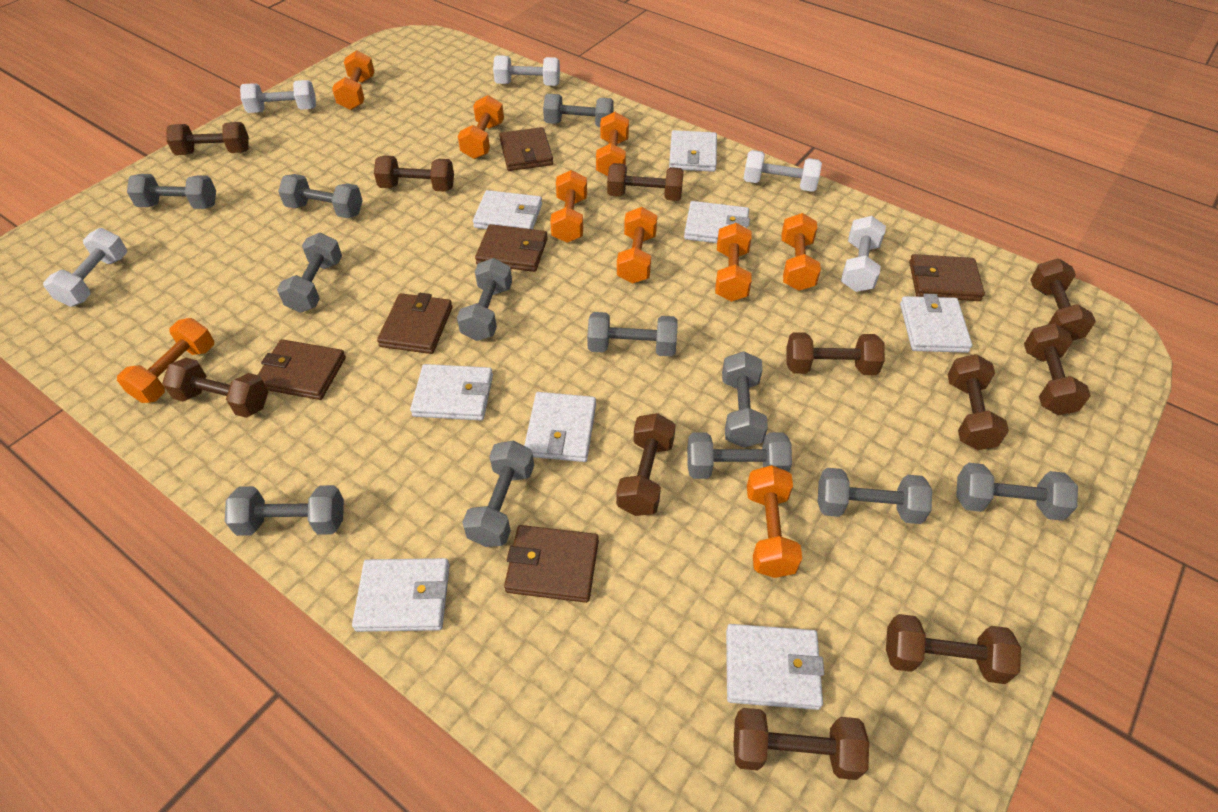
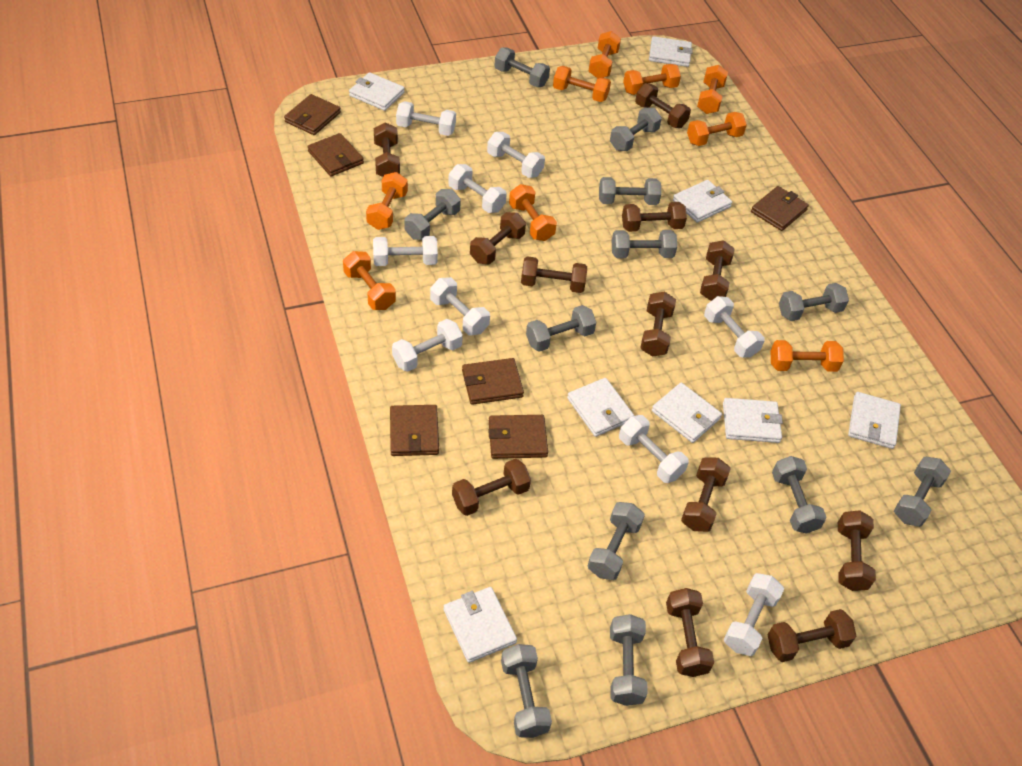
brown dumbbell: [162,358,268,418] [166,122,249,155] [374,156,454,192] [607,163,684,201] [616,413,676,516] [733,708,869,780] [786,332,885,375] [886,614,1021,684] [948,354,1009,450] [1024,323,1091,415] [1030,259,1096,341] = 11 -> [374,122,400,177] [452,459,531,516] [470,212,526,265] [521,256,587,293] [622,202,687,232] [635,83,691,128] [640,291,676,357] [666,588,714,677] [681,458,731,532] [700,240,735,301] [767,609,856,662] [838,510,876,591] = 12
white dumbbell: [43,228,127,307] [240,80,316,113] [493,55,560,86] [743,150,822,192] [841,216,886,292] = 5 -> [373,236,438,266] [392,319,463,372] [396,101,456,136] [430,277,490,335] [448,164,507,213] [487,132,545,178] [619,415,689,483] [704,296,765,358] [724,573,784,656] = 9

